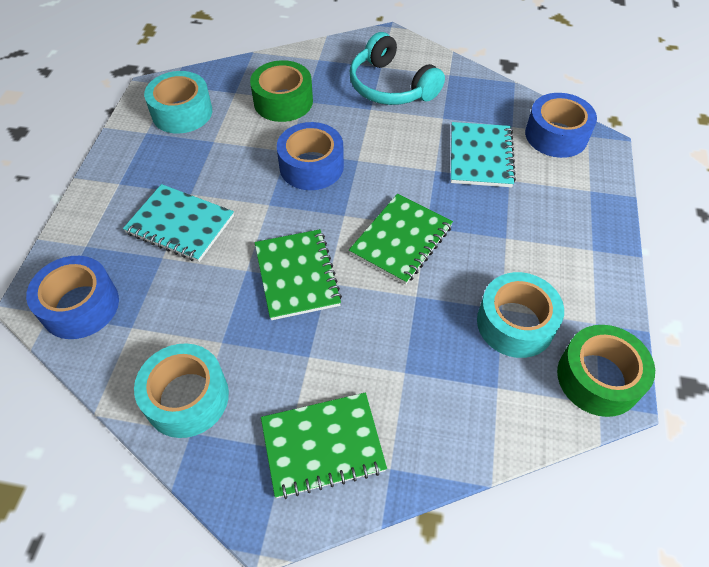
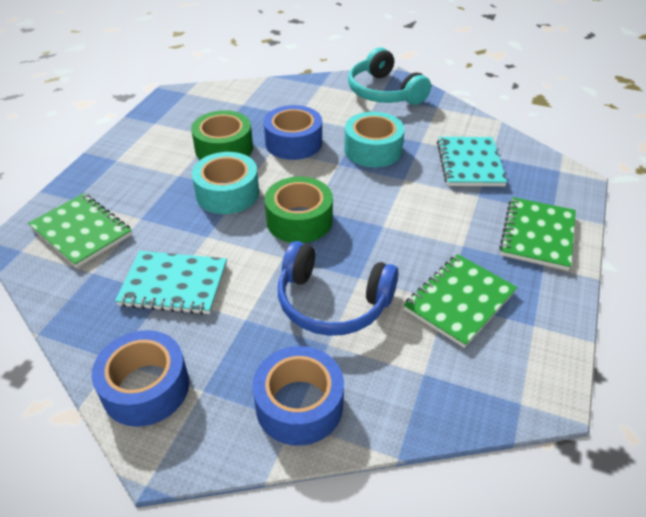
blue headphones: none = 0 -> [278,241,399,336] = 1
turquoise tape: [134,343,229,438] [144,71,212,134] [477,272,564,358] = 3 -> [192,152,259,214] [344,112,405,167] = 2

